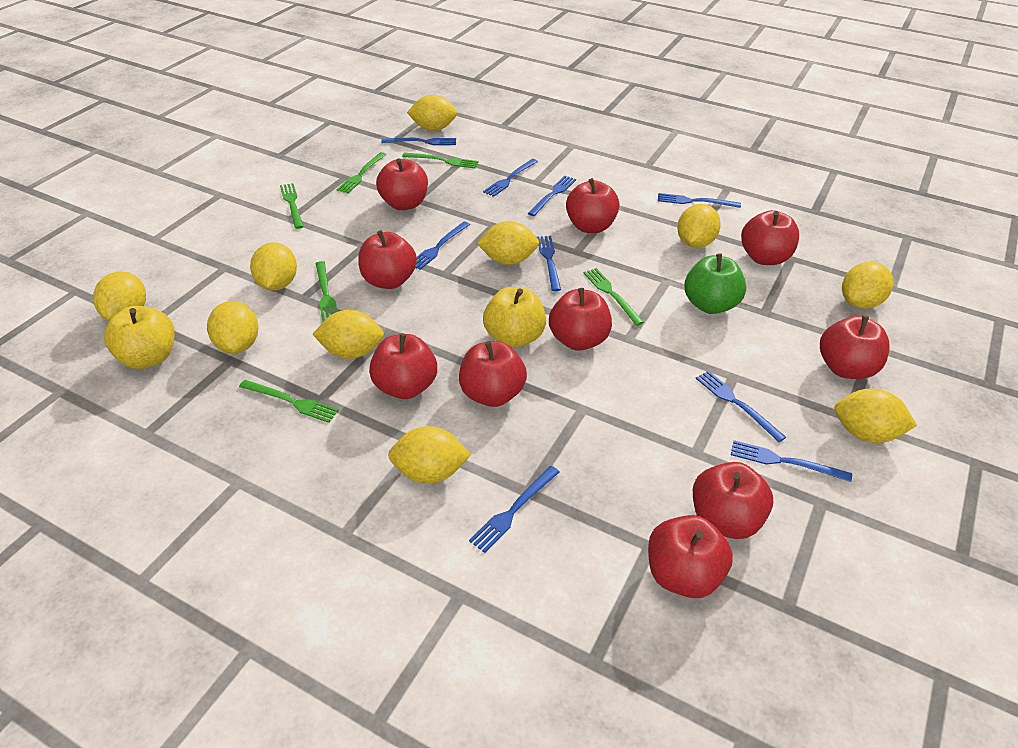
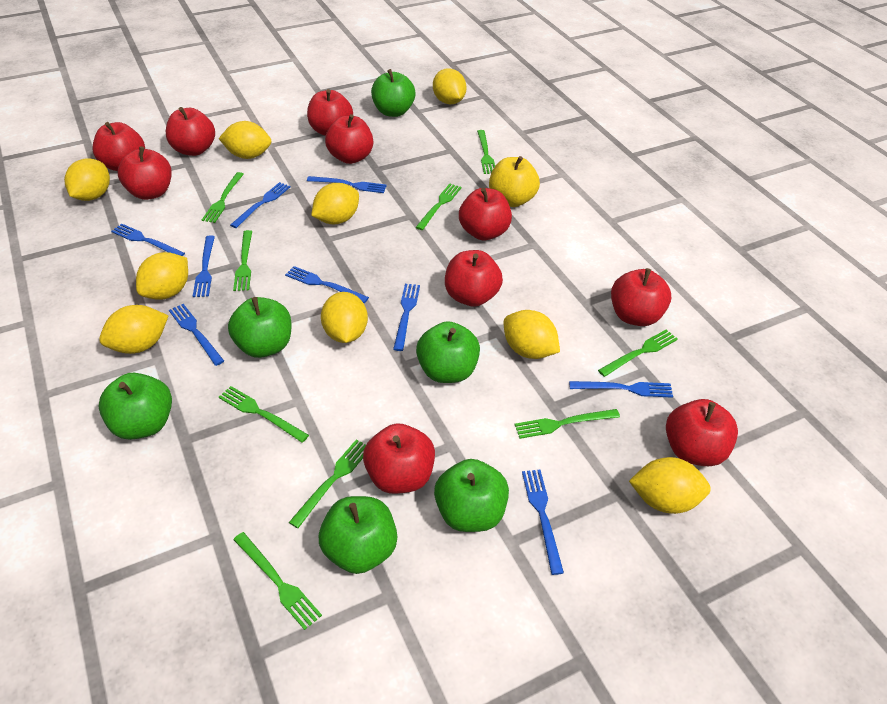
green apple: [684,253,746,314] = 1 -> [98,373,172,440] [228,297,291,358] [319,496,397,574] [371,69,416,117] [416,321,480,383] [434,459,509,532] = 6
green fork: [239,380,339,423] [280,183,304,229] [315,261,337,322] [337,152,387,193] [402,153,478,168] [584,268,644,326] = 6 -> [202,172,244,223] [219,386,309,443] [233,230,252,291] [233,532,322,630] [289,439,366,528] [416,184,462,230] [477,130,495,174] [514,409,620,439] [598,330,678,377] = 9
yellow apple: [104,306,175,369] [483,287,546,348] = 2 -> [489,156,540,207] = 1
yellow lemon: [93,271,146,321] [207,301,259,354] [250,242,297,291] [313,310,384,359] [388,426,471,484] [407,95,457,131] [477,221,539,265] [677,204,721,248] [835,388,917,443] [842,262,894,309] = 10 -> [64,158,110,201] [99,305,168,354] [136,252,188,300] [218,121,271,159] [311,183,359,224] [321,292,368,343] [433,68,466,104] [503,310,560,359] [629,457,711,514] = 9

